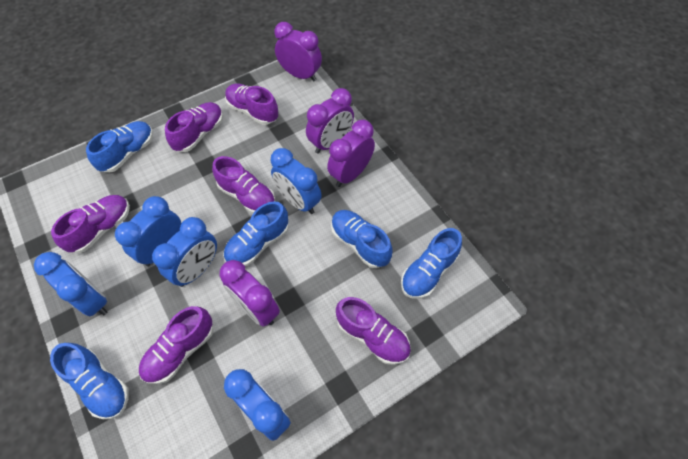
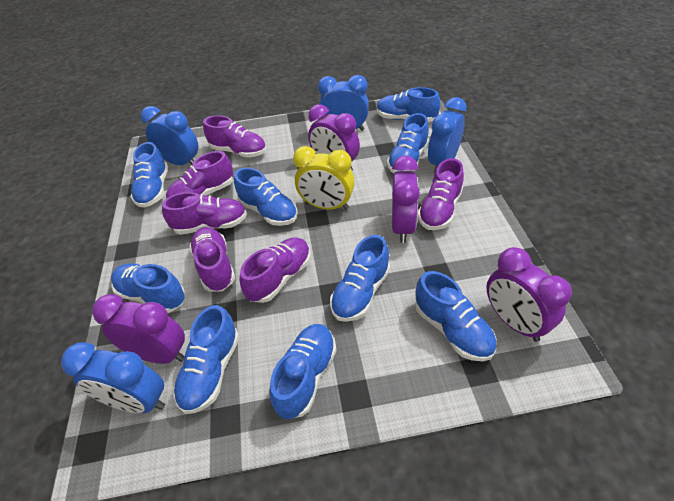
blue clock: [34,252,107,316] [115,196,182,266] [152,217,217,287] [224,369,291,441] [271,148,322,214] = 5 -> [61,342,165,413] [141,106,199,165] [318,75,369,131] [428,97,467,174] = 4
blue shoe: [50,343,129,419] [86,121,153,173] [223,201,289,267] [331,210,393,268] [401,228,462,299] = 5 -> [111,263,185,313] [130,142,168,208] [173,305,239,414] [234,168,298,226] [269,324,337,419] [330,235,390,322] [377,87,440,122] [387,113,429,173] [415,271,497,361] = 9
yellow clock: none = 0 -> [293,146,355,210] = 1

